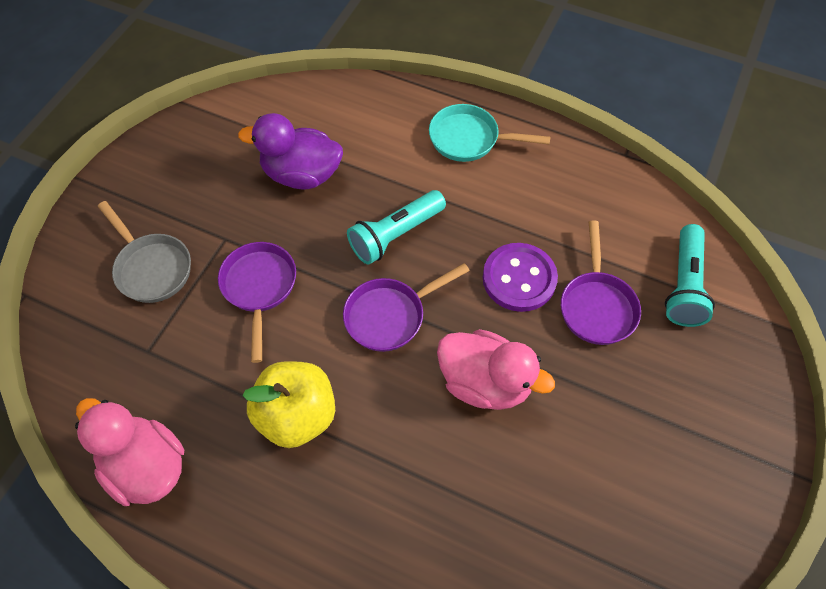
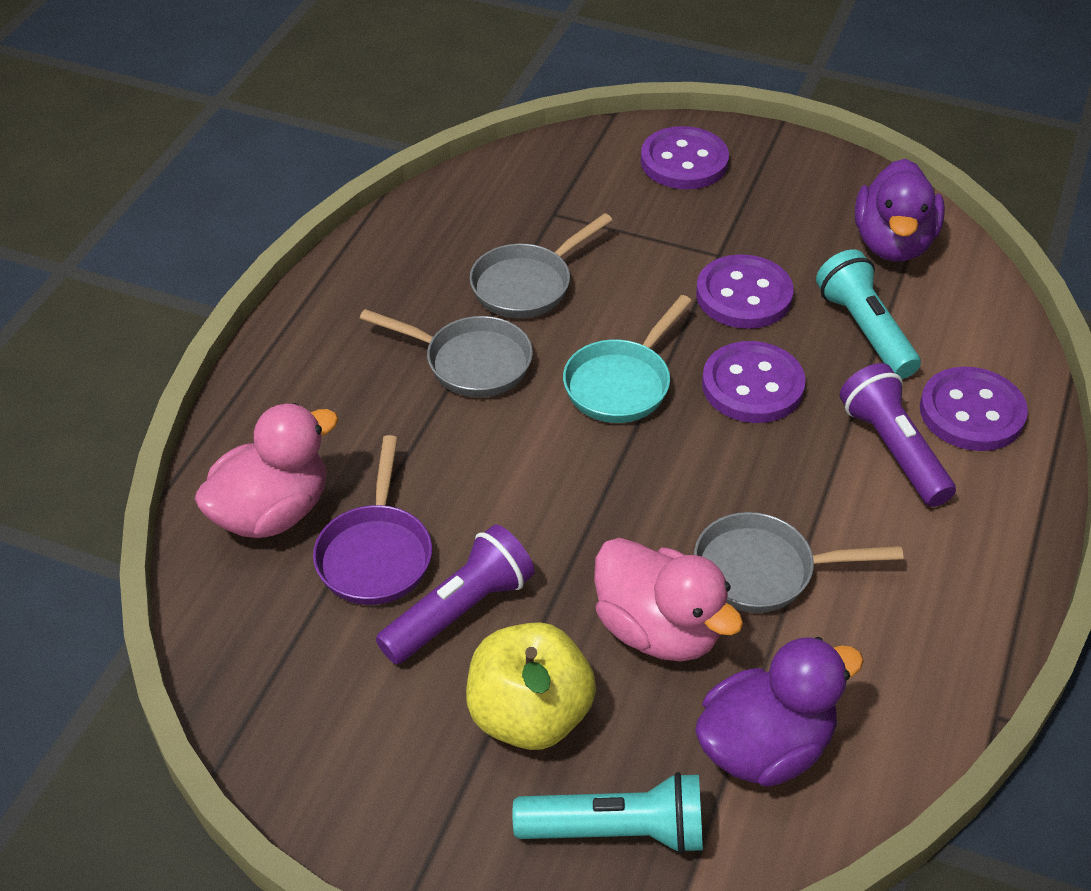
grey pan: [98,201,191,303] = 1 -> [359,309,533,397] [470,213,612,318] [694,512,903,613] = 3
purple button: [483,243,558,312] = 1 -> [641,126,729,189] [696,254,794,329] [702,341,806,423] [920,367,1028,451] = 4
purple duck: [238,113,343,190] = 1 -> [695,637,864,787] [855,159,945,262] = 2
purple flashlight: none = 0 -> [376,524,534,664] [840,363,956,507] = 2
purple pan: [218,242,296,363] [343,263,470,352] [561,221,641,345] = 3 -> [313,435,432,605] = 1

